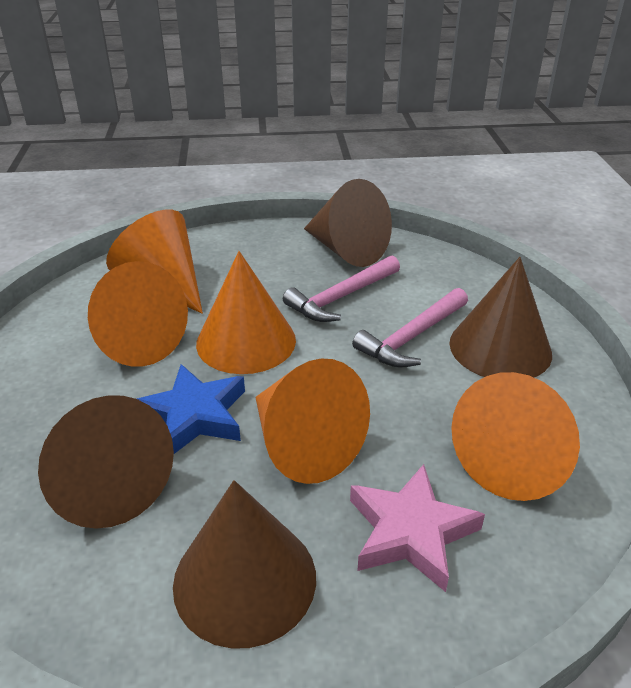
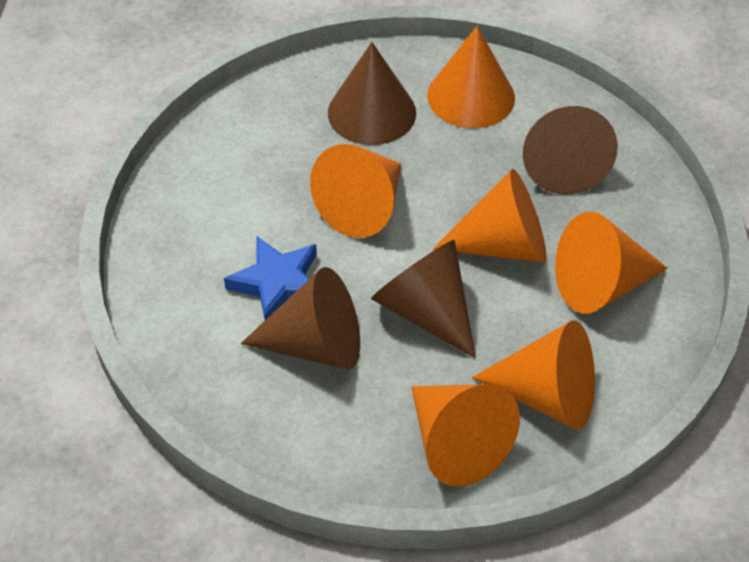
orange cone: [88,261,188,367] [106,210,203,314] [196,251,296,374] [255,358,370,484] [451,372,580,501] = 5 -> [310,144,401,238] [411,384,520,486] [427,26,515,128] [433,169,546,263] [472,321,595,430] [555,212,668,314] = 6
pink hammer: [283,256,400,322] [352,288,468,367] = 2 -> none = 0
pink star: [350,464,485,592] = 1 -> none = 0

